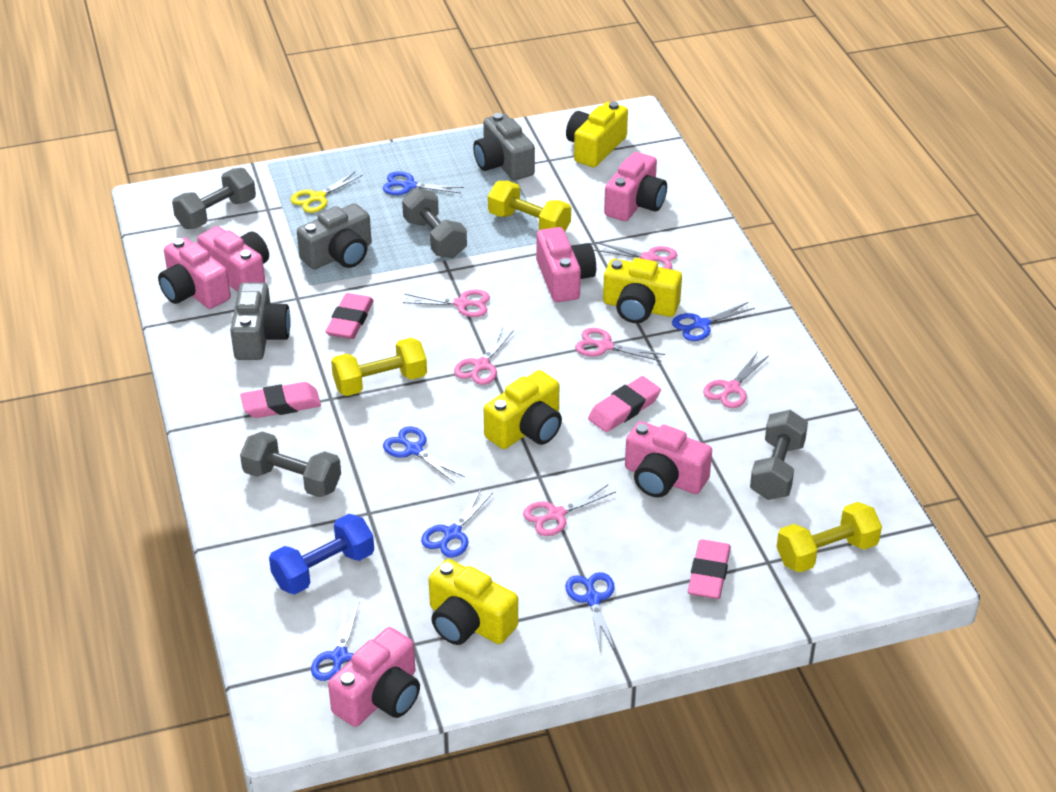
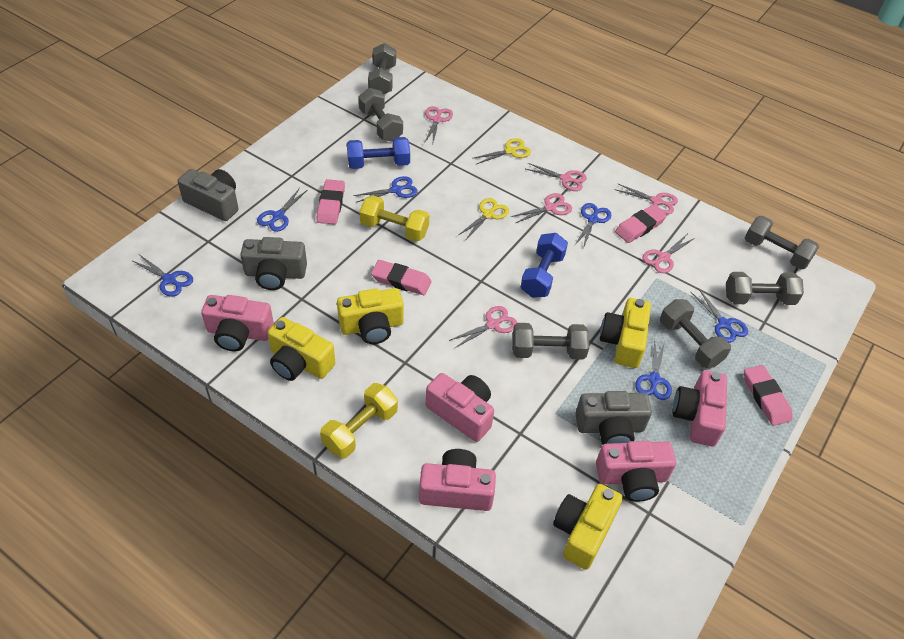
blue dumbbell: [269,514,374,594] = 1 -> [347,137,410,169] [520,233,568,298] = 2
grey dumbbell: [172,168,256,229] [240,431,341,497] [402,188,467,258] [750,410,808,500] = 4 -> [359,88,403,142] [368,43,396,94] [512,323,589,360] [660,299,731,368] [726,272,804,305] [745,216,819,269] = 6
pink camera: [158,237,231,309] [197,226,269,292] [328,627,420,727] [536,227,596,302] [604,152,667,221] [625,421,712,497] = 6 -> [201,295,274,352] [419,449,496,511] [426,373,494,442] [596,441,676,502] [672,370,727,447] = 5
yellow dumbbell: [331,337,427,396] [488,181,571,231] [776,502,882,573] = 3 -> [320,383,398,458] [359,195,429,242] = 2
yellow scissors: [291,172,363,213] = 1 -> [459,198,509,239] [472,138,531,164] = 2

